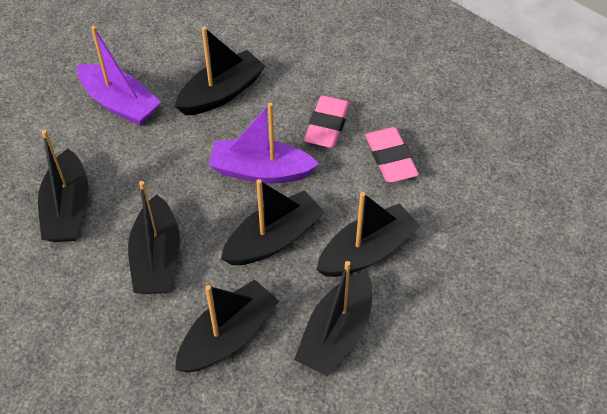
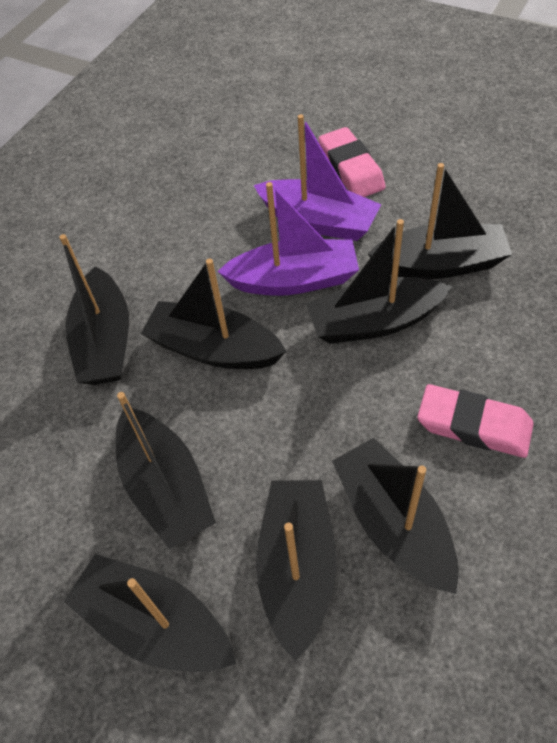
black boat: [38,130,88,242] [128,181,180,294] [175,27,265,115] [175,280,279,373] [221,179,325,265] [294,261,372,376] [316,192,420,277] = 7 -> [59,234,129,385] [64,554,236,672] [116,392,216,549] [141,258,286,369] [256,480,337,661] [306,219,452,344] [332,438,459,594] [368,163,512,279] = 8

